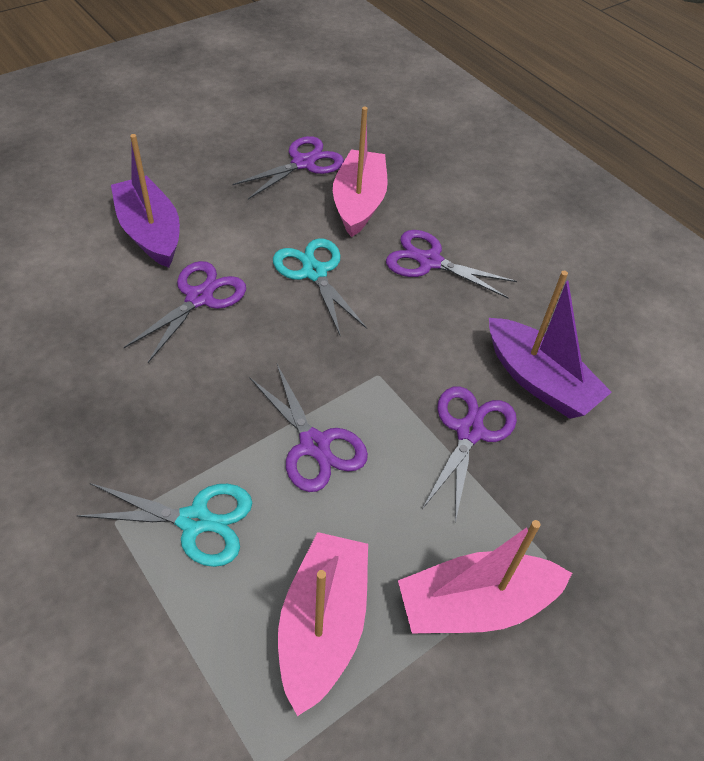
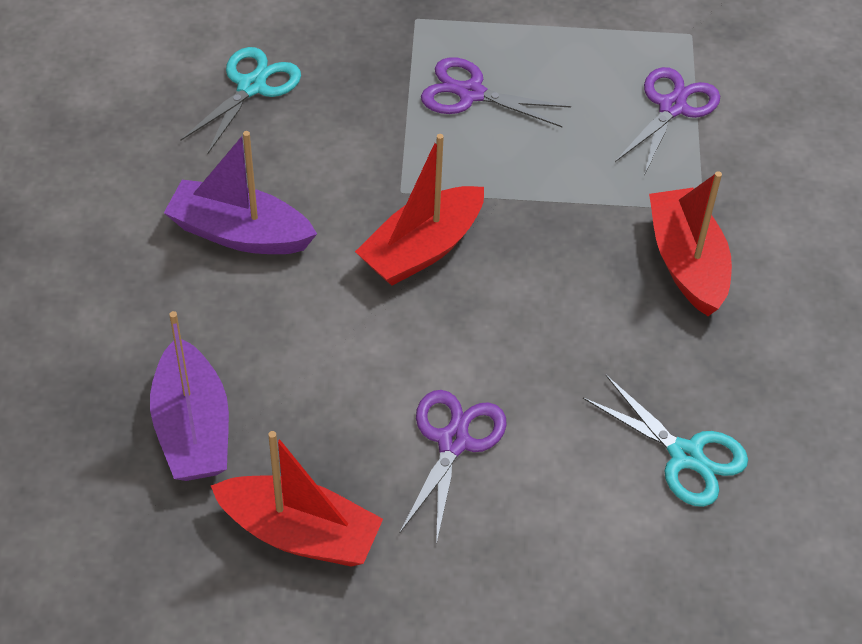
pink boat: [278,532,368,716] [333,107,388,237] [398,520,572,633] = 3 -> none = 0
purple scissors: [124,261,246,363] [232,136,344,199] [249,364,368,492] [386,230,517,298] [422,386,517,523] = 5 -> [400,390,507,545] [421,57,571,127] [615,67,720,175] = 3
red boat: none = 0 -> [211,431,383,567] [355,134,484,286] [649,171,732,316] = 3

